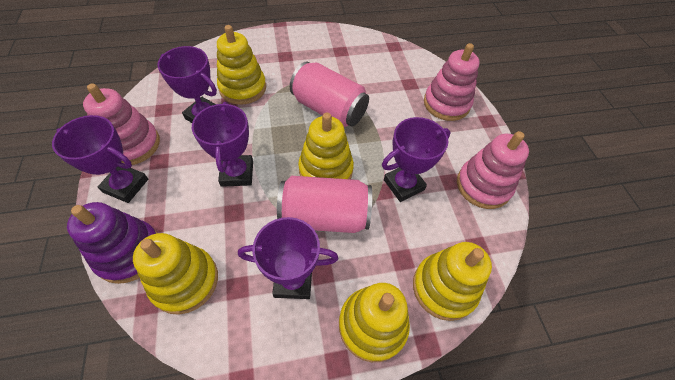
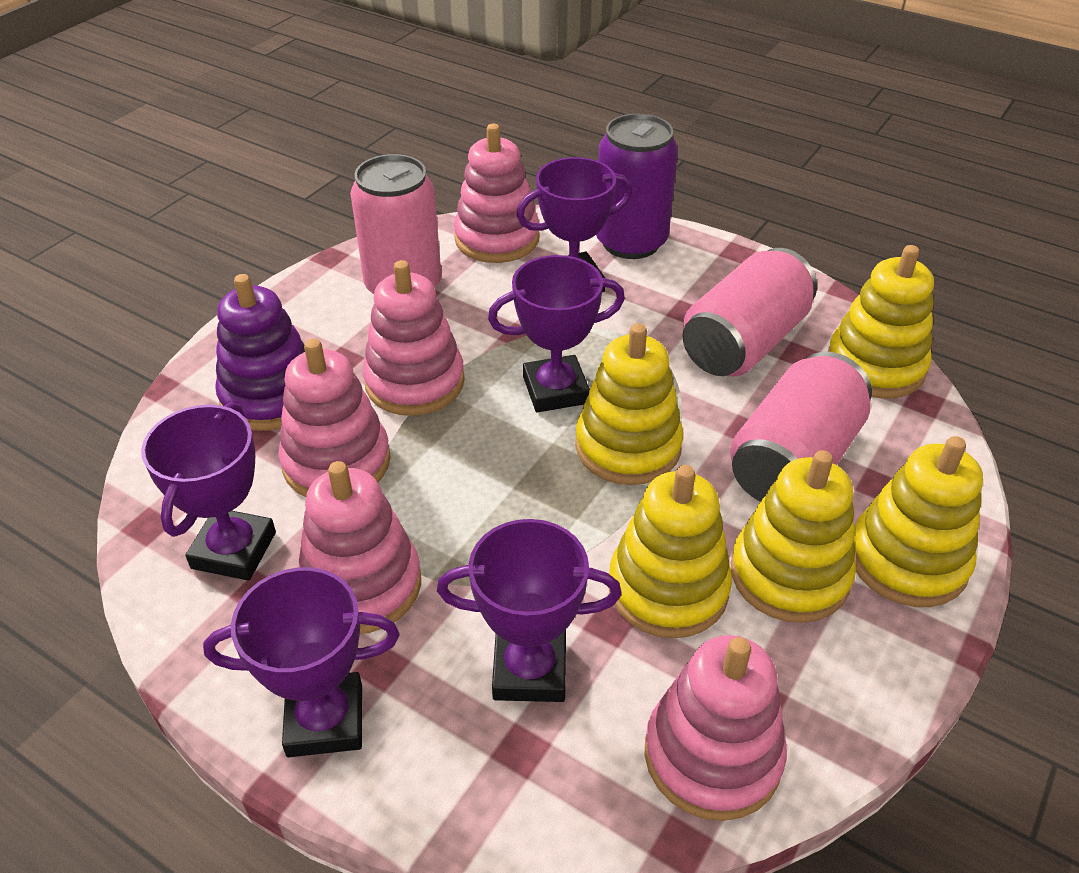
pink can: [277,176,372,233] [290,61,369,127] = 2 -> [350,154,441,294] [682,248,817,377] [730,352,872,502] = 3
pink stacking toy: [83,83,160,165] [424,43,480,121] [457,131,529,209] = 3 -> [278,339,391,497] [298,461,421,634] [363,260,465,416] [454,124,540,263] [644,635,787,821] = 5
purple can: none = 0 -> [596,114,678,259] = 1

